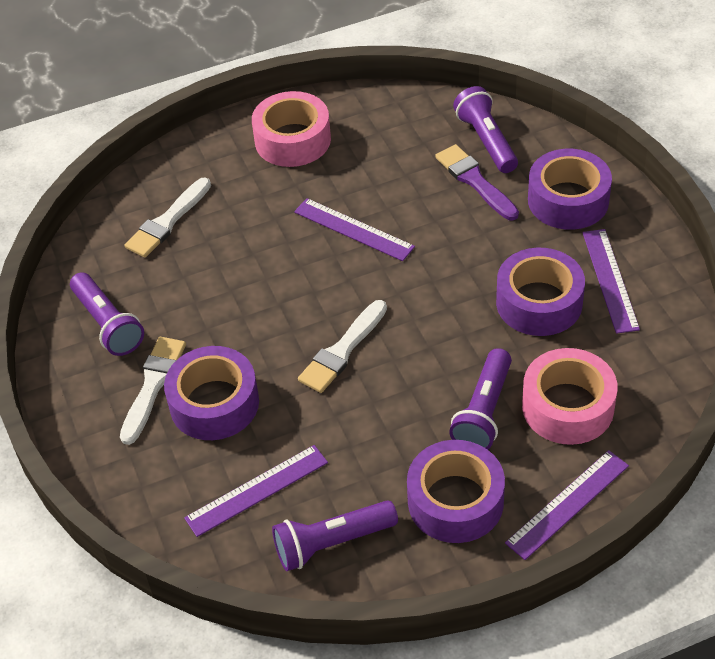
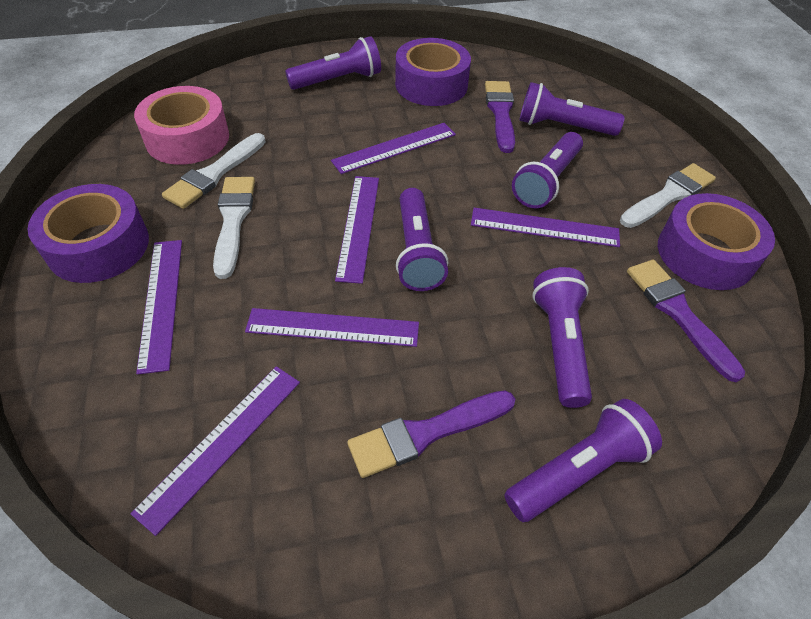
pink tape: [252,91,331,167] [522,348,618,445] = 2 -> [134,86,229,165] = 1
purple brush: [435,144,519,220] = 1 -> [347,390,515,478] [485,81,515,153] [627,260,745,382] = 3
purple flashlight: [70,272,144,356] [272,501,398,571] [449,348,512,450] [453,86,518,173] = 4 -> [285,36,381,90] [396,188,448,291] [504,399,662,522] [512,132,583,209] [519,82,625,136] [532,267,592,408] = 6
purple ruler: [184,445,328,537] [294,198,415,261] [505,450,629,560] [583,229,640,334] = 4 -> [130,366,300,536] [136,240,182,375] [245,308,419,347] [331,123,456,174] [335,176,379,284] [471,208,620,247] = 6
purple tape: [164,346,259,440] [407,440,505,543] [496,248,585,336] [528,149,612,230] = 4 -> [28,184,149,283] [395,38,471,106] [658,193,775,290] = 3

